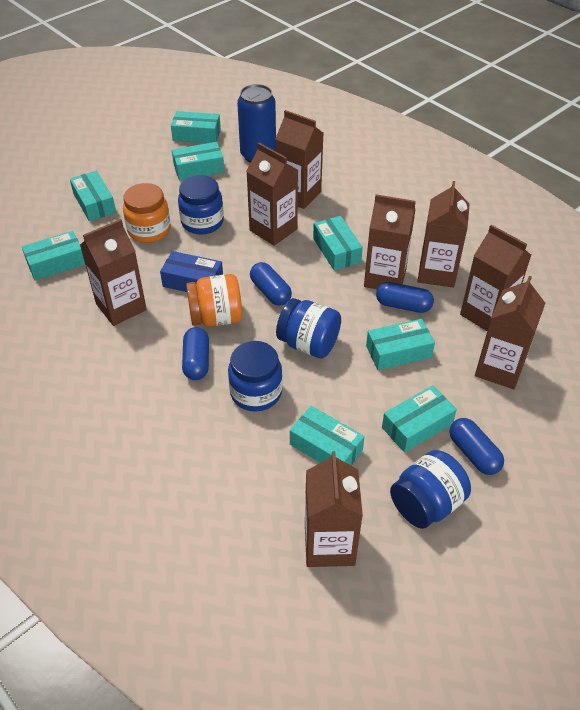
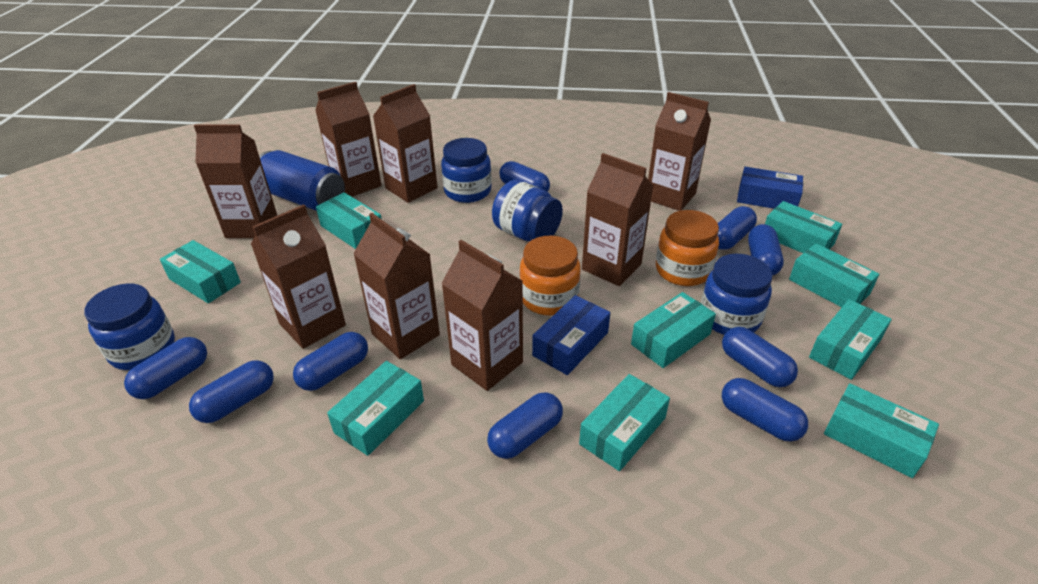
blue box: [160,251,223,292] = 1 -> [532,295,610,375] [737,167,803,209] = 2
blue capsule: [182,327,209,380] [250,262,292,306] [376,282,434,313] [449,418,504,475] = 4 -> [124,337,207,399] [189,360,274,423] [293,332,368,391] [487,392,563,459] [499,161,550,192] [718,206,757,250] [722,327,798,387] [722,378,808,441] [748,224,784,276] = 9
turquoise box: [22,231,85,281] [70,171,116,221] [171,111,221,143] [172,142,224,180] [290,406,365,465] [313,216,363,270] [366,319,435,370] [382,385,457,453] = 8 -> [160,240,241,303] [316,192,382,249] [327,361,424,456] [579,374,670,471] [631,292,716,368] [765,201,842,253] [789,244,879,307] [809,299,892,380] [824,383,939,478] = 9

